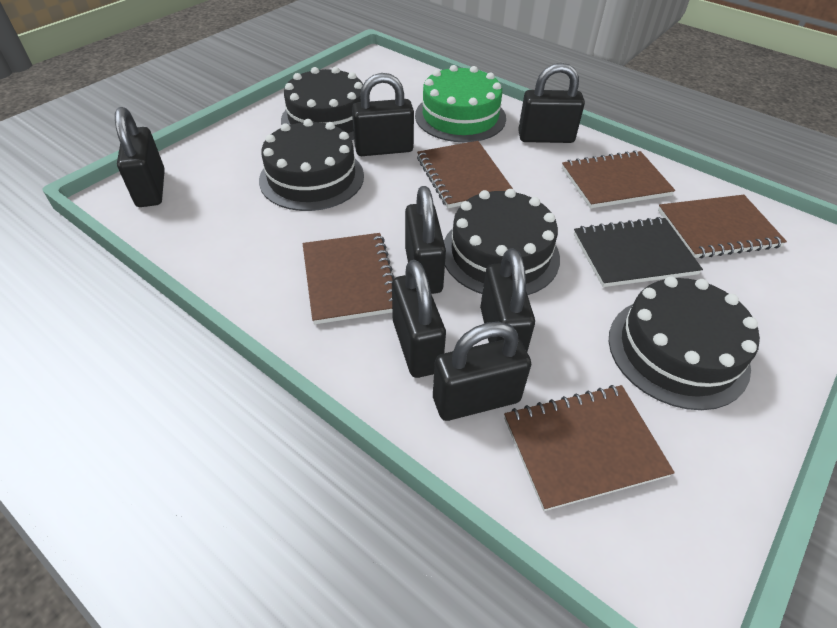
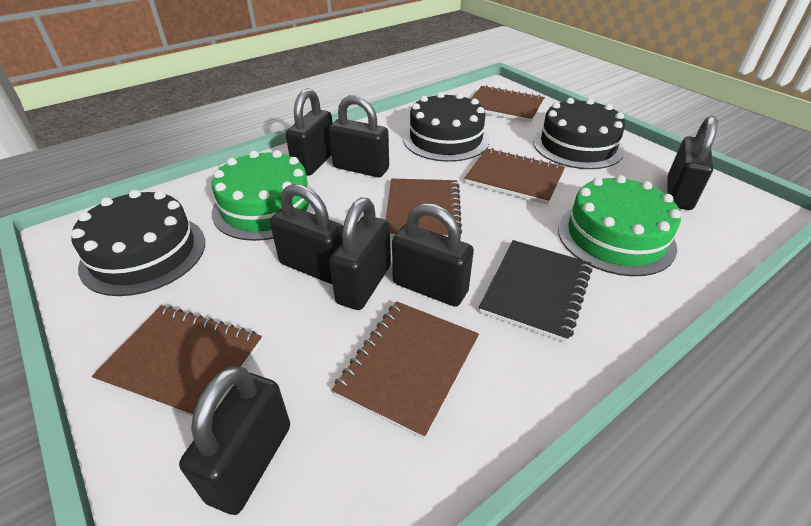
black cake: [259,119,364,211] [281,67,363,140] [444,189,560,295] [609,277,760,410] = 4 -> [71,190,205,296] [403,92,490,162] [533,98,625,169] = 3
green cake: [415,65,506,142] = 1 -> [212,150,318,241] [558,175,681,276] = 2

